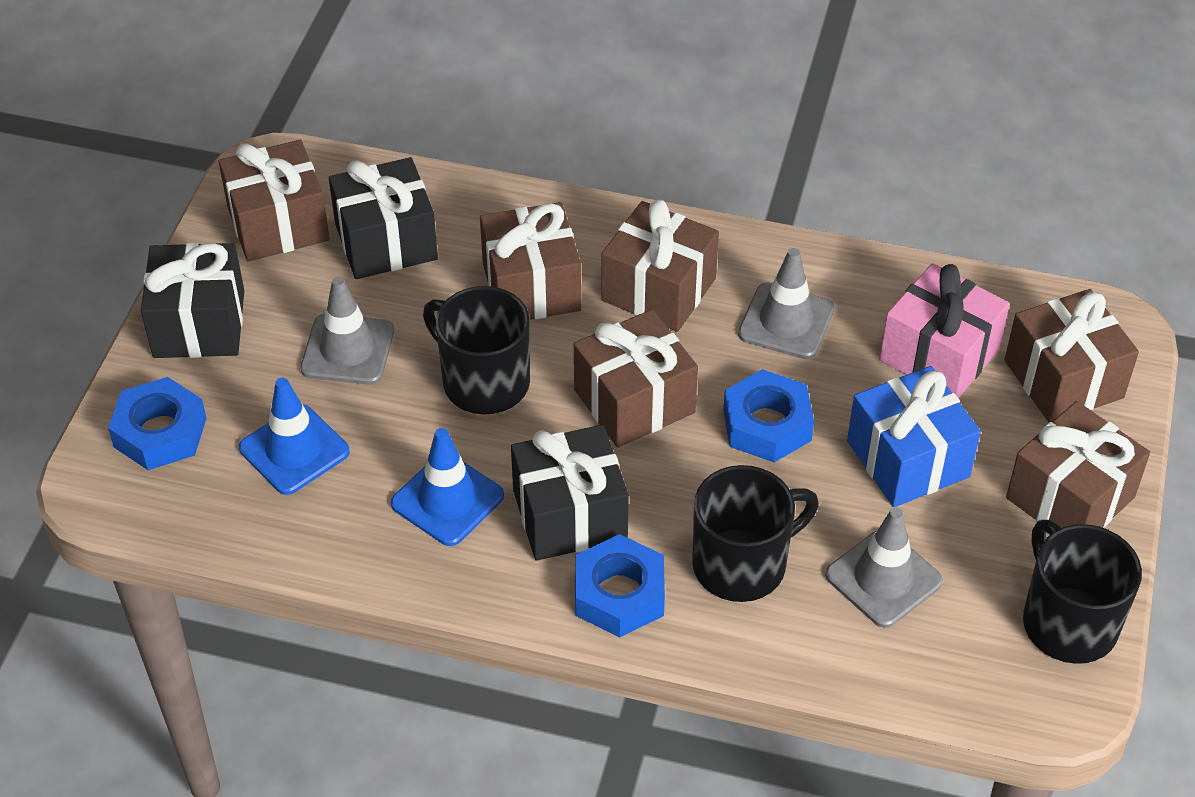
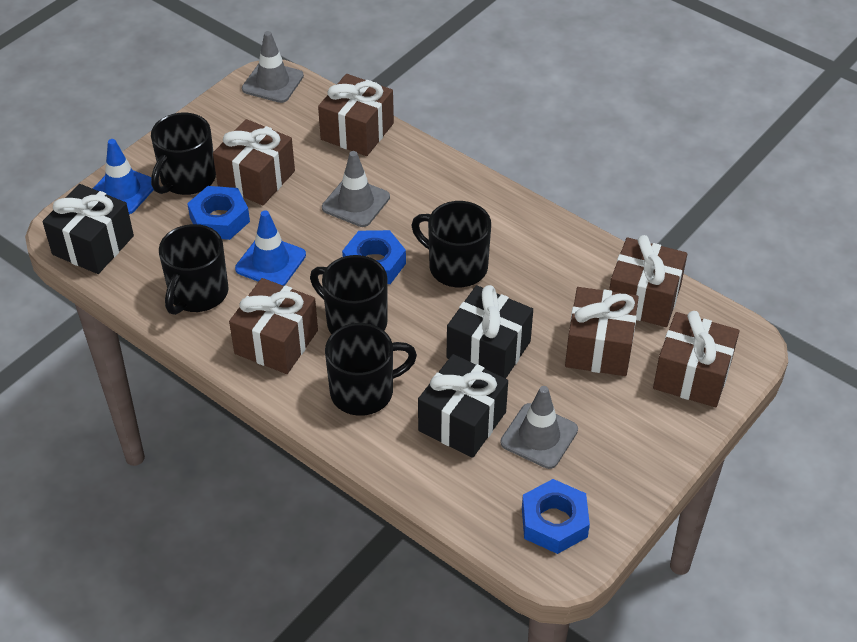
black mug: [423,286,530,414] [692,465,819,602] [1023,520,1142,664] = 3 -> [151,112,216,195] [159,224,229,315] [310,255,388,334] [325,323,417,416] [412,201,491,287] = 5
blue gift: [847,366,981,507] = 1 -> none = 0
pink gift: [879,263,1010,398] = 1 -> none = 0

